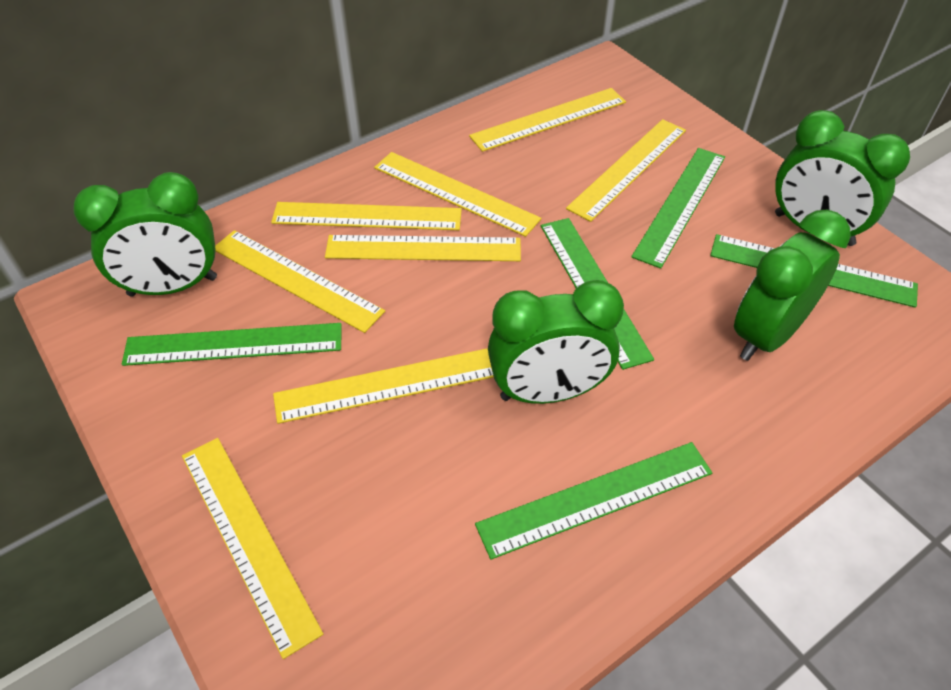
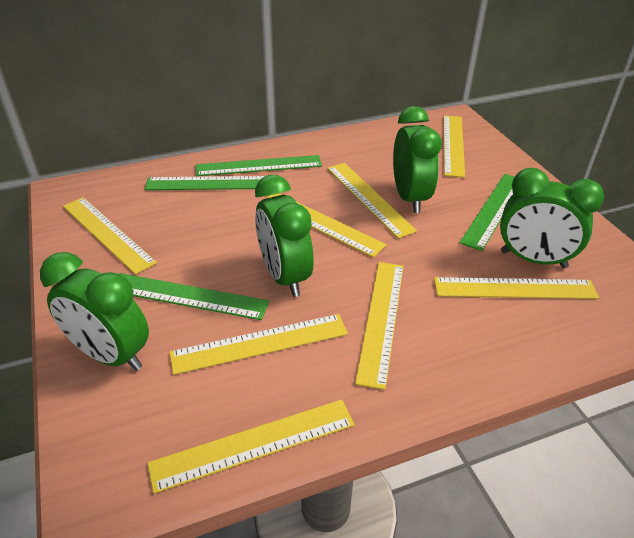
green ruler: [122,323,342,366] [475,442,712,560] [541,218,654,370] [631,148,725,269] [710,234,918,308] = 5 -> [119,273,270,320] [144,176,265,190] [196,155,322,176] [459,174,514,251] = 4

